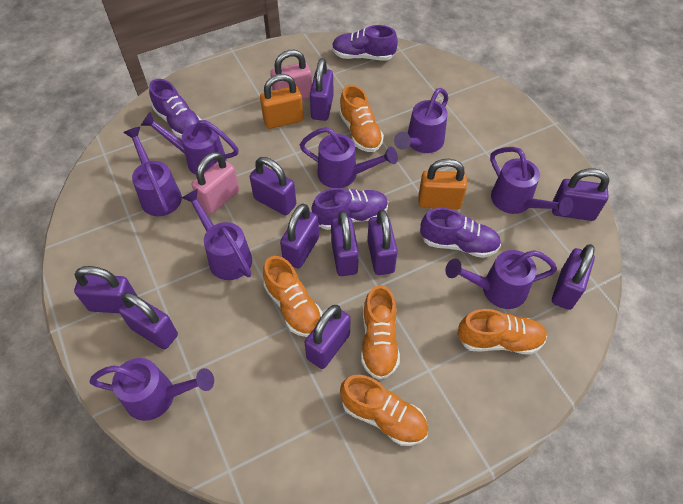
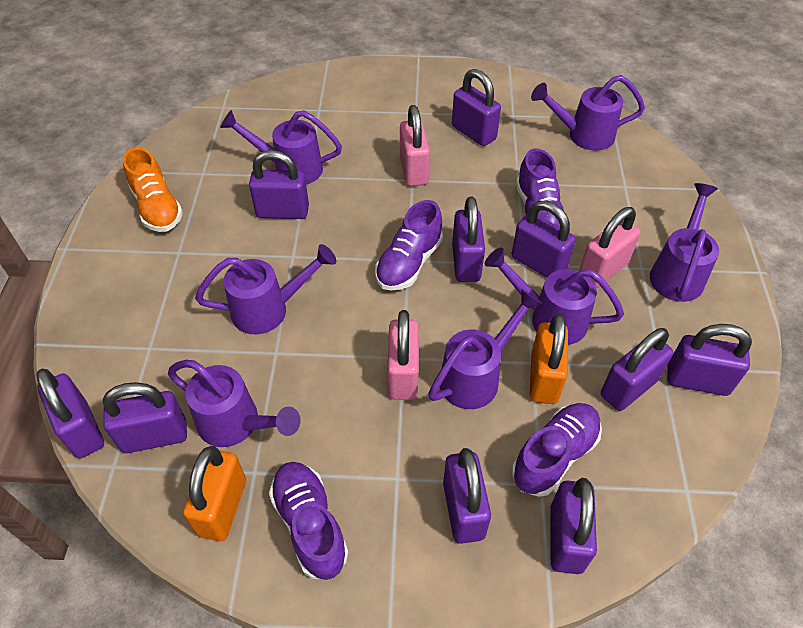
orange shoe: [263,256,323,337] [339,85,384,152] [340,375,428,446] [361,285,400,380] [457,309,547,355] = 5 -> [123,147,183,232] = 1
pink padlock: [192,152,239,214] [270,50,312,99] = 2 -> [388,310,419,400] [400,105,430,186] [579,207,641,288] = 3
purple watering can: [89,358,214,421] [123,127,182,216] [141,112,239,175] [182,189,252,280] [300,127,398,188] [394,88,448,153] [445,250,557,309] [490,147,573,216] = 8 -> [168,360,301,447] [195,244,336,334] [220,110,342,185] [428,289,542,409] [485,247,624,345] [531,75,645,151] [650,183,719,302] = 7

